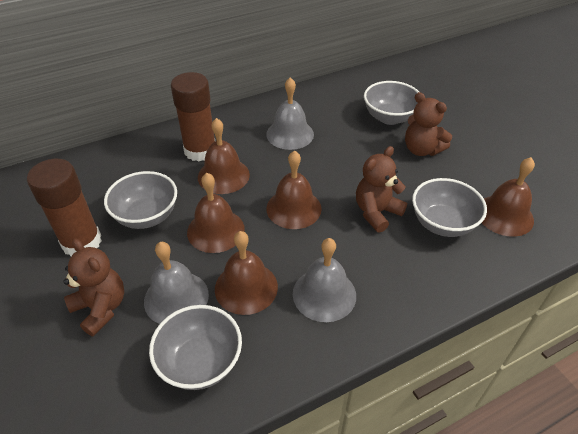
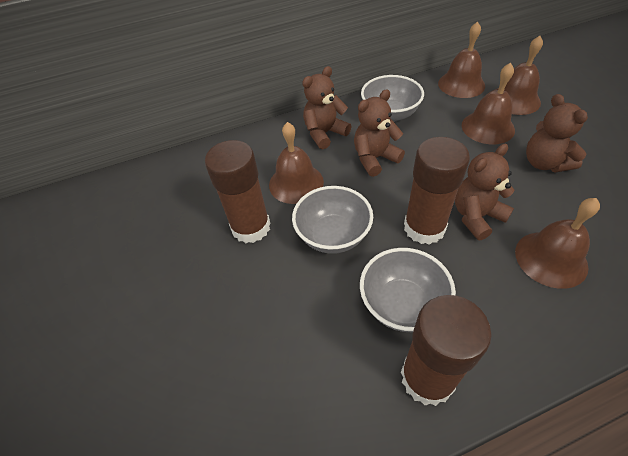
brown glue stick: [27,159,102,256] [171,72,215,162] = 2 -> [205,140,271,243] [401,295,492,406] [404,137,470,245] = 3
brown teddy bear: [63,239,124,337] [356,146,407,233] [405,92,452,156] = 3 -> [302,66,351,149] [354,89,405,177] [455,144,514,240] [526,94,588,173] = 4
grey bell: [144,242,209,324] [266,77,314,150] [293,238,356,322] = 3 -> none = 0
grey bowl: [104,171,177,229] [149,305,242,390] [364,81,419,125] [412,178,487,237] = 4 -> [292,186,373,254] [360,248,456,332] [361,75,424,122] = 3

